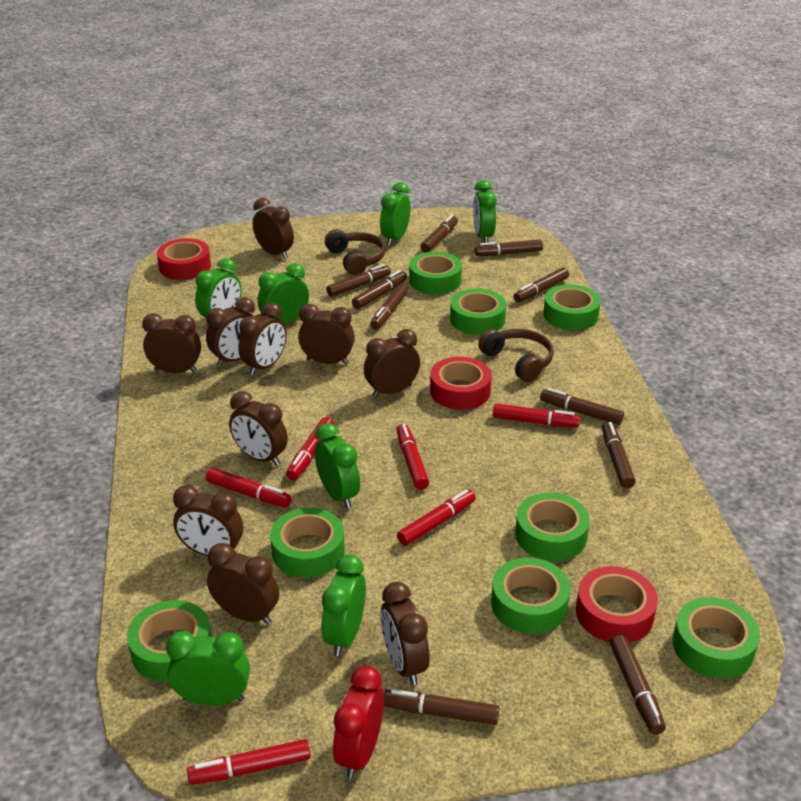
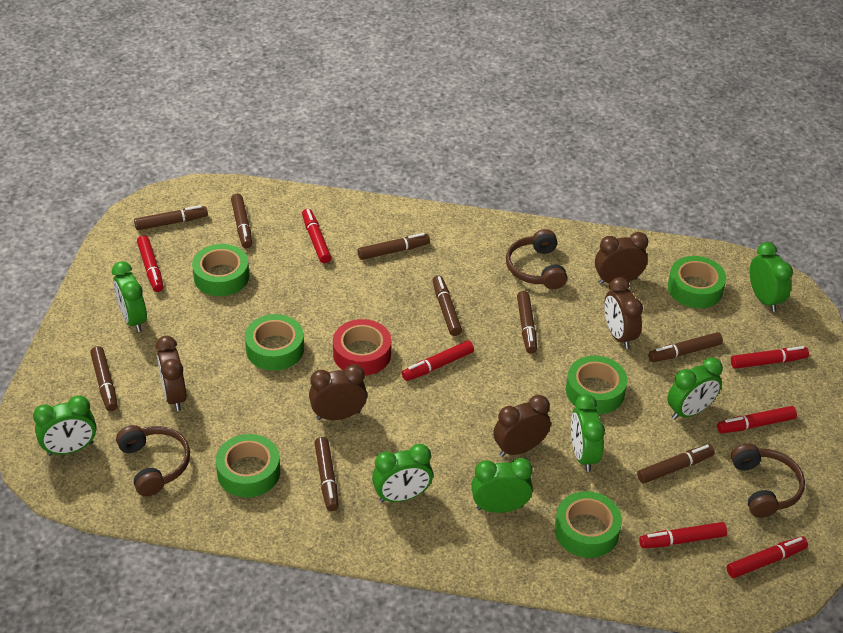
brown clock: [142,313,201,373] [173,485,243,556] [206,297,255,366] [207,543,279,625] [229,391,288,466] [238,302,287,376] [253,198,294,259] [298,304,355,365] [364,329,420,398] [381,582,429,685] = 10 -> [155,336,187,411] [309,364,367,420] [493,395,551,457] [595,232,648,285] [604,277,643,349] = 5
brown headphones: [325,229,386,275] [478,329,554,382] = 2 -> [116,425,190,496] [506,229,567,289] [731,443,805,518] = 3
brown marker: [326,264,391,297] [352,270,407,309] [370,284,408,330] [384,689,499,725] [420,215,458,253] [475,239,543,256] [514,268,569,303] [540,388,624,425] [602,422,636,488] [610,634,666,735] = 10 -> [90,346,118,411] [134,205,208,230] [231,194,252,248] [315,437,339,511] [358,233,430,260] [432,276,462,336] [517,291,537,354] [637,444,715,484] [648,332,723,362] = 9
green tape: [127,600,211,682] [270,508,345,578] [409,252,462,294] [450,289,506,335] [491,558,571,634] [515,493,590,561] [543,285,601,330] [672,597,760,679] = 8 -> [192,244,249,296] [216,434,280,498] [245,314,304,371] [555,491,622,558] [566,356,628,414] [668,256,726,308] = 6
red clock: [333,666,384,779] = 1 -> none = 0
red marker: [187,739,311,785] [206,468,292,507] [286,417,334,480] [396,424,429,490] [397,489,476,546] [493,403,580,428] = 6 -> [137,235,164,292] [302,209,331,263] [402,340,474,381] [639,522,727,548] [717,406,797,433] [727,536,808,578] [731,346,809,369] = 7
red tape: [157,238,211,280] [430,357,492,410] [576,566,658,643] = 3 -> [333,319,391,376] = 1

